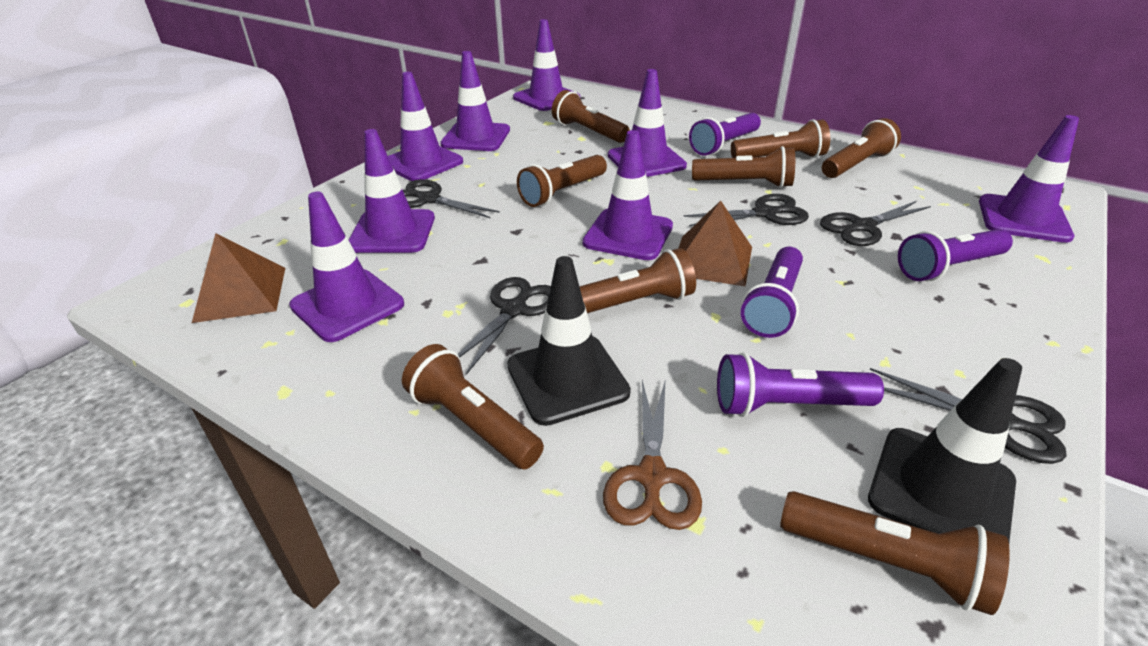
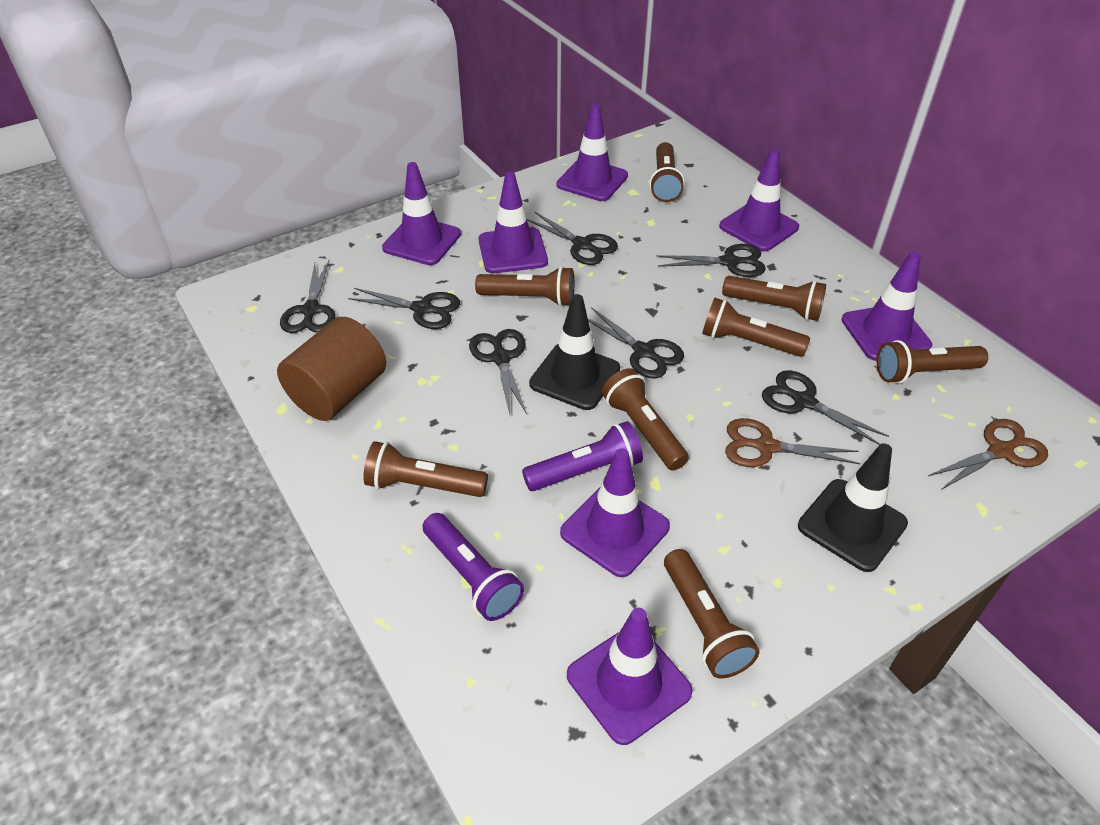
black scissors: [403,179,500,219] [458,277,551,375] [683,194,809,226] [820,201,931,246] [870,368,1067,464] = 5 -> [280,261,336,333] [348,288,460,329] [469,329,527,414] [527,211,618,265] [588,307,684,378] [657,244,766,277] [762,370,889,445] = 7
brown cylinder: none = 0 -> [277,317,386,421] = 1
brown pyramid: [192,233,285,323] [679,201,752,286] = 2 -> none = 0
brown scissors: [603,379,702,530] = 1 -> [725,418,860,467] [928,419,1048,490] = 2
purple flashlight: [689,113,761,156] [717,352,884,417] [741,247,803,338] [898,229,1013,281] = 4 -> [423,513,524,621] [522,421,643,491] = 2
purple traffic cone: [289,192,404,342] [349,129,435,253] [388,72,463,181] [440,51,510,151] [513,19,580,111] [582,130,673,260] [608,69,687,177] [979,115,1079,243] = 8 -> [382,162,461,265] [478,171,548,273] [557,104,628,201] [560,448,670,577] [567,608,693,745] [719,148,799,252] [842,251,932,361] = 7

